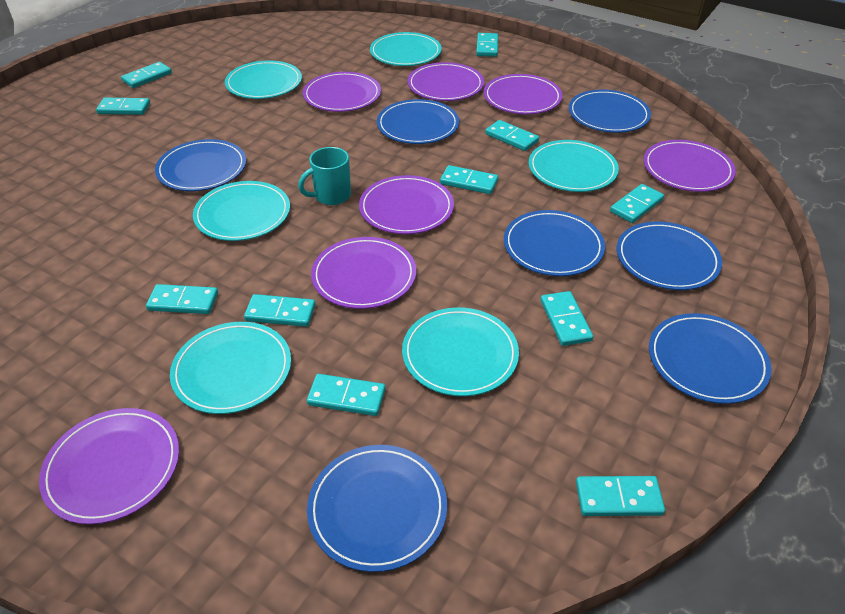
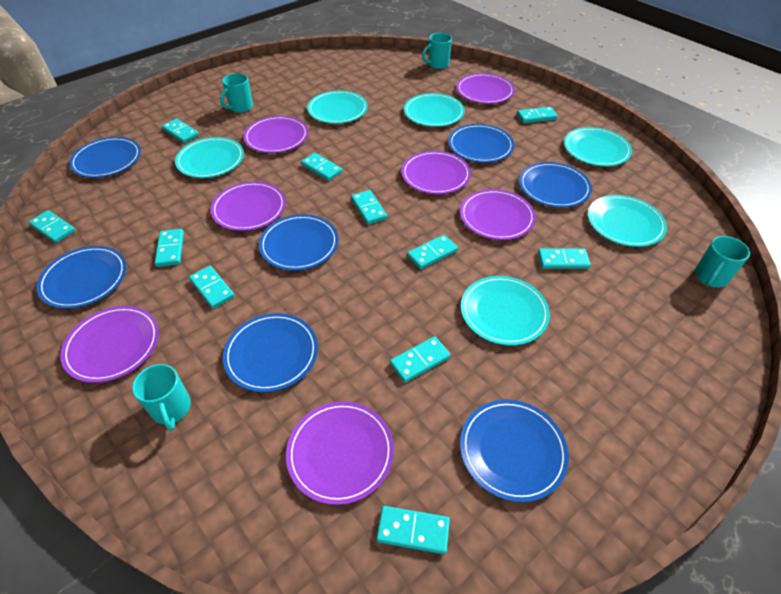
turquoise mug: [298,147,351,205] = 1 -> [132,364,191,431] [220,73,253,113] [422,33,452,69] [695,236,750,287] = 4

